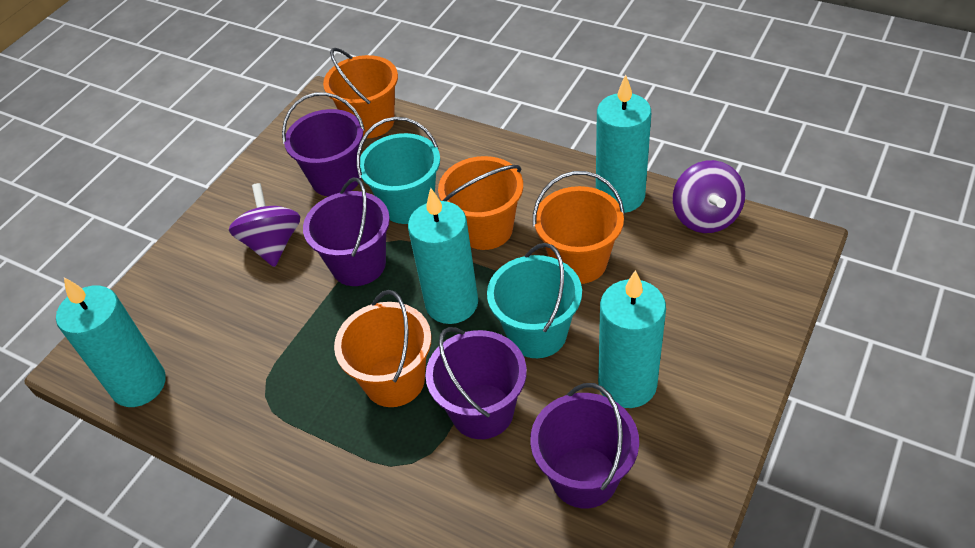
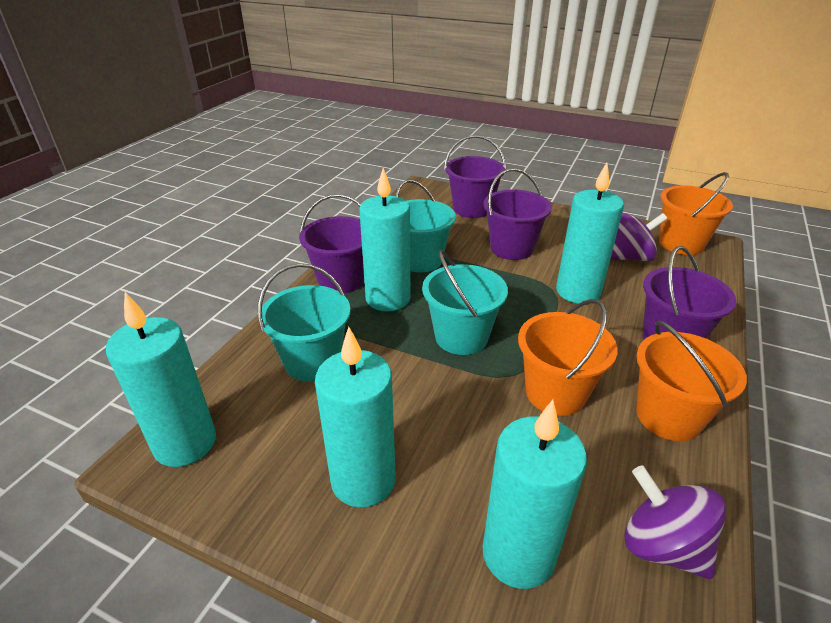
orange bucket: [323,48,398,138] [334,290,431,407] [438,156,523,250] [533,171,625,284] = 4 -> [518,299,618,416] [636,321,747,441] [659,172,733,255] = 3
turquoise bucket: [357,117,440,224] [487,243,582,358] = 2 -> [258,263,351,382] [395,179,456,272] [422,250,508,355] = 3
turquoise candle: [56,277,166,407] [408,188,478,324] [596,74,651,213] [598,270,666,408] = 4 -> [106,292,216,467] [315,327,396,507] [359,168,411,312] [482,400,587,589] [556,163,624,304] = 5

